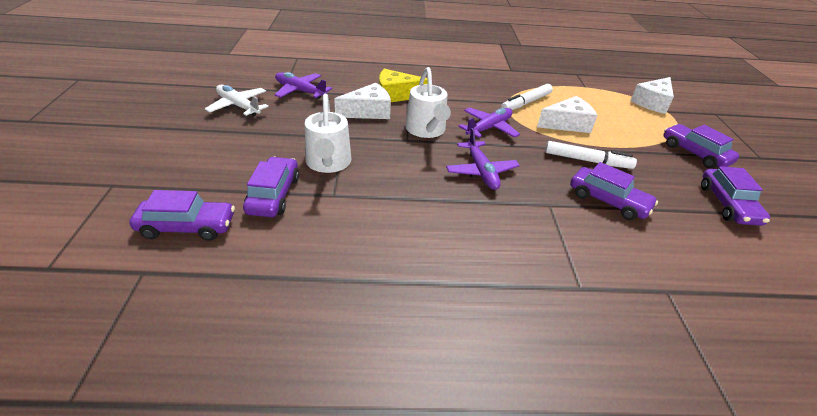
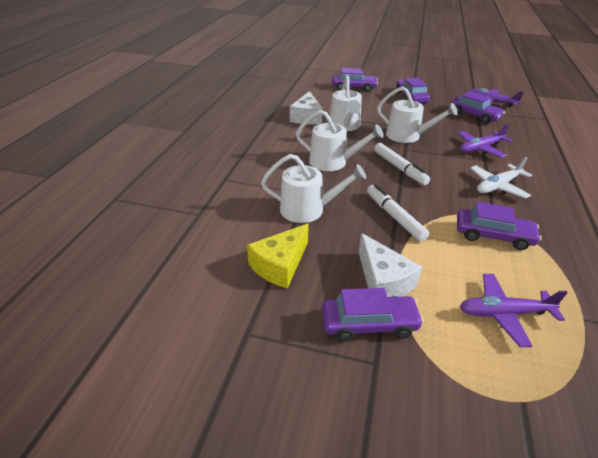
white cheese: [334,83,391,119] [537,96,598,133] [630,77,674,114] = 3 -> [290,91,323,124] [359,233,422,297] = 2
white watering can: [305,93,351,173] [405,67,451,138] = 2 -> [261,154,366,223] [296,110,384,171] [330,75,362,131] [377,86,458,143] = 4

